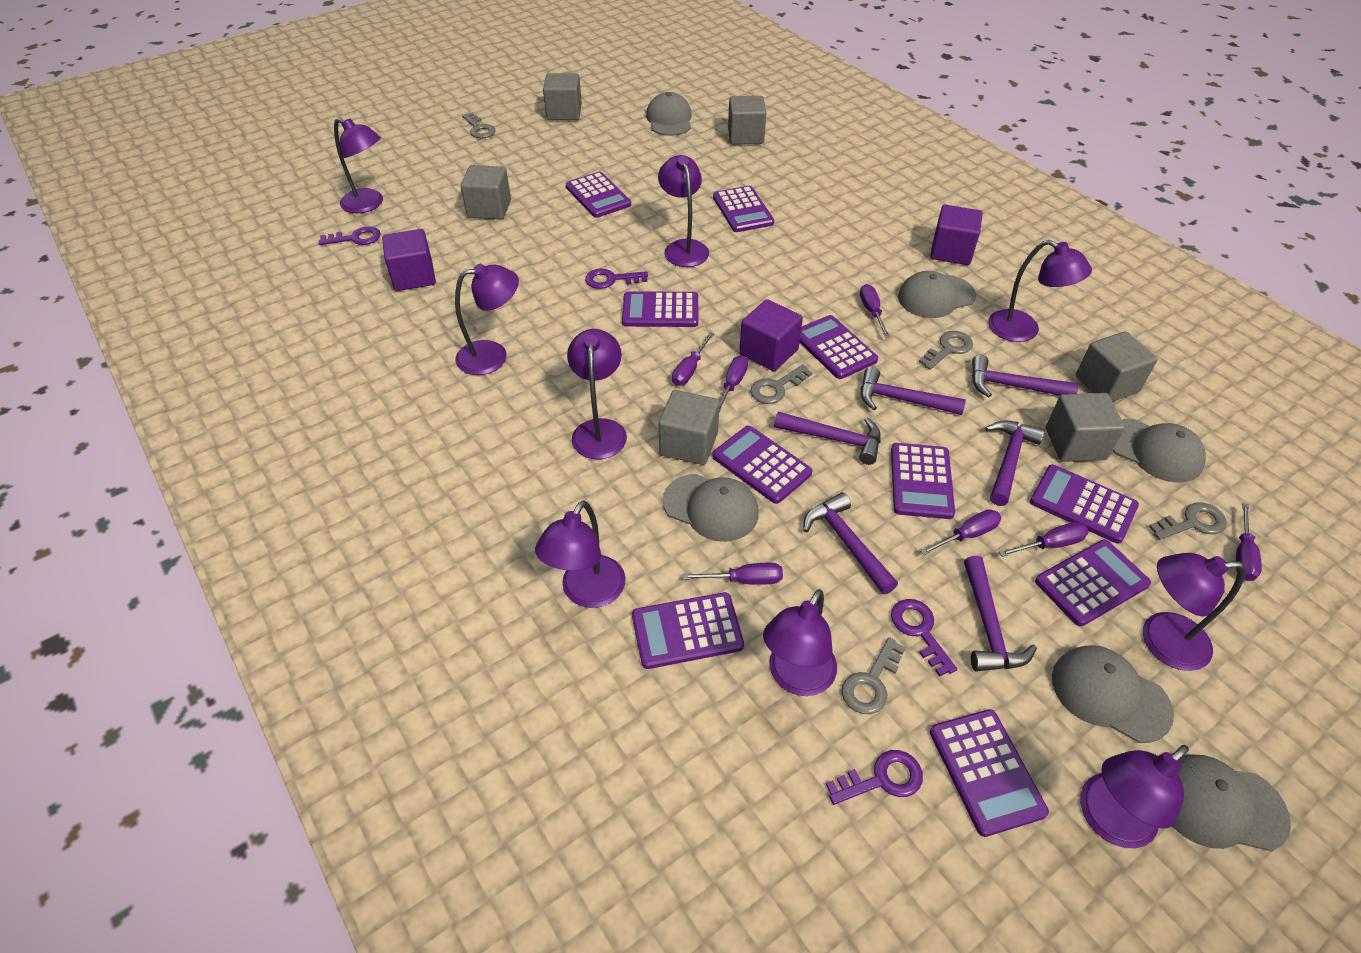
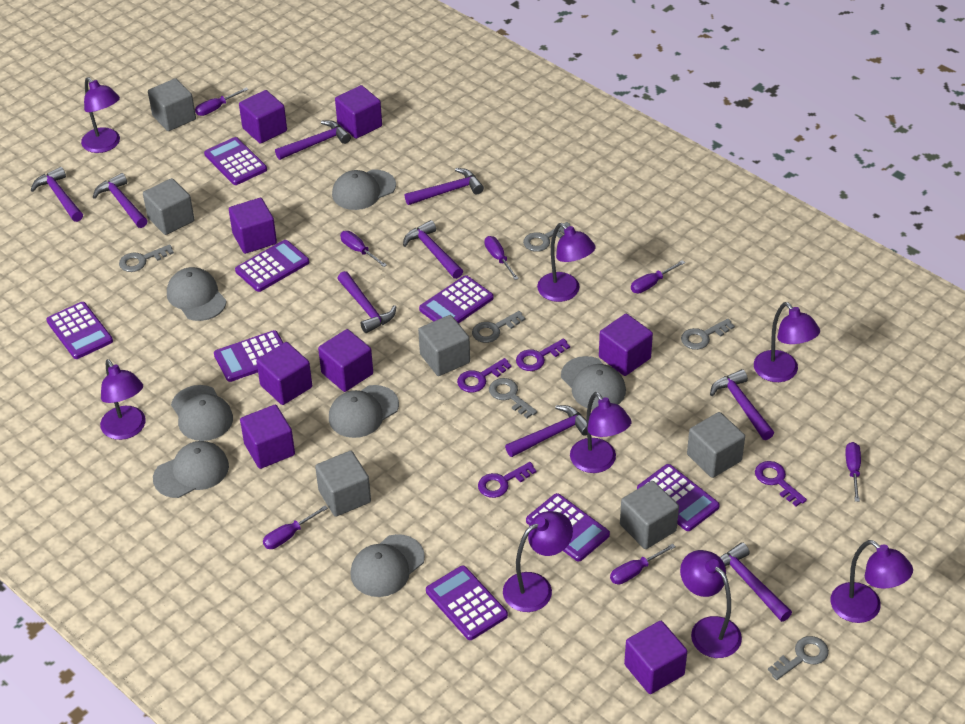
grey cap: [646,92,692,136] [663,474,759,542] [898,271,976,318] [1052,645,1174,743] [1113,419,1206,483] [1172,754,1291,851] = 6 -> [153,441,229,498] [167,267,227,321] [171,385,233,441] [329,385,399,438] [332,170,396,210] [350,534,425,597] [561,356,626,410] = 7
grey key: [462,113,496,138] [750,364,812,404] [842,637,906,714] [919,331,973,370] [1149,502,1227,540] = 5 -> [119,244,174,272] [472,311,525,343] [489,378,537,418] [523,222,570,252] [681,319,735,350] [768,636,829,680] = 6
purple calculator: [566,172,631,218] [622,291,698,327] [632,592,744,669] [712,426,813,504] [713,186,774,232] [800,315,878,379] [891,443,955,519] [930,709,1049,837] [1030,464,1139,544] [1035,539,1151,627] = 10 -> [46,302,113,359] [204,137,267,185] [214,330,283,382] [235,240,309,292] [419,275,494,323] [426,565,508,640] [526,493,610,562] [637,464,720,531] = 8
purple cube: [382,229,436,291] [739,299,803,371] [930,205,983,265] = 3 -> [229,198,277,254] [239,90,287,144] [240,405,295,469] [256,342,312,405] [318,329,373,392] [335,85,382,139] [599,314,653,376] [624,621,687,694] = 8
purple hammer: [774,412,881,465] [803,492,898,594] [861,367,966,415] [964,556,1037,672] [972,355,1078,398] [985,420,1045,506] = 6 -> [31,167,83,222] [93,173,148,228] [275,120,351,160] [337,271,396,333] [403,220,463,279] [404,168,484,205] [505,405,587,457] [710,369,774,440] [720,542,792,622] = 9
purple lamp: [334,118,383,213] [455,264,519,375] [535,501,626,608] [567,329,627,459] [658,155,709,267] [763,589,837,696] [988,240,1092,342] [1080,745,1189,848] [1143,553,1245,671] = 9 -> [81,77,120,153] [100,359,146,440] [503,511,573,612] [537,223,596,302] [570,392,631,473] [680,550,742,658] [754,302,820,382] [831,540,913,623] = 8

